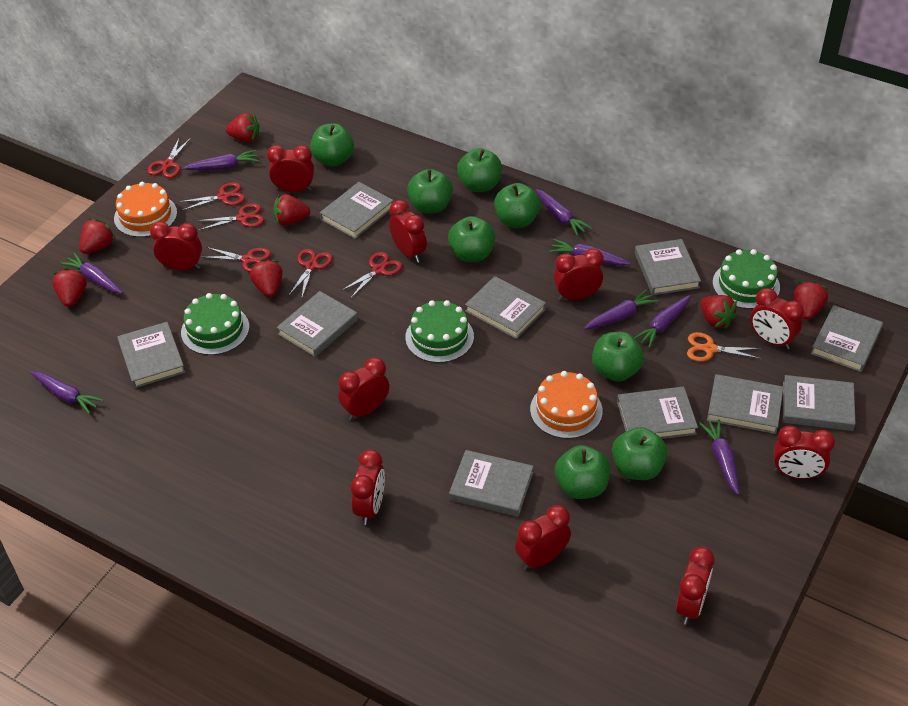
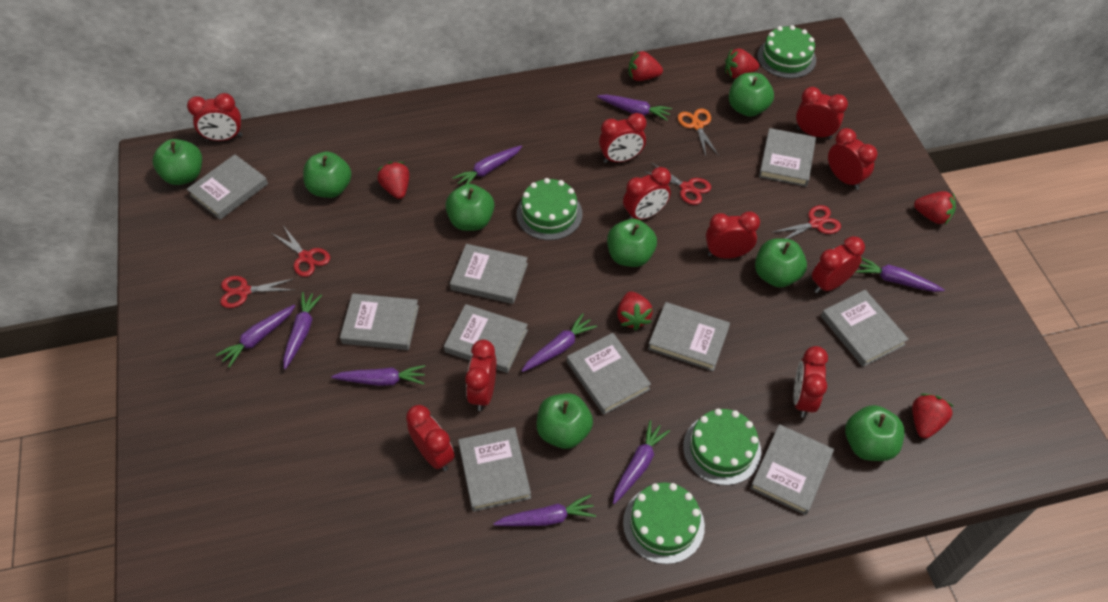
green cake: [181,293,249,355] [405,300,474,363] [713,249,780,309] = 3 -> [517,178,582,240] [623,483,705,564] [683,409,761,485] [758,25,816,78] = 4
orange cake: [114,182,177,237] [530,371,603,439] = 2 -> none = 0
purple carrot: [30,372,103,414] [60,253,123,294] [182,150,259,170] [535,189,592,236] [549,239,630,266] [584,289,658,330] [634,295,691,348] [699,419,739,495] = 8 -> [216,305,295,368] [283,292,322,369] [331,365,425,386] [453,145,522,184] [493,494,596,526] [522,313,597,372] [597,95,672,121] [613,420,670,504] [855,257,945,292] = 9
red scissors: [147,138,191,178] [179,182,245,211] [197,203,264,231] [202,247,271,272] [288,249,333,297] [341,252,403,298] = 6 -> [220,276,295,308] [271,227,330,277] [644,162,711,205] [771,205,841,239] = 4
red strawberry: [52,268,87,307] [79,219,115,254] [225,113,260,143] [250,259,283,297] [273,194,310,226] [700,295,737,328] [794,281,828,320] = 7 -> [377,162,409,199] [617,291,653,330] [629,51,663,81] [725,48,759,79] [912,393,954,439] [914,191,956,225] = 6

